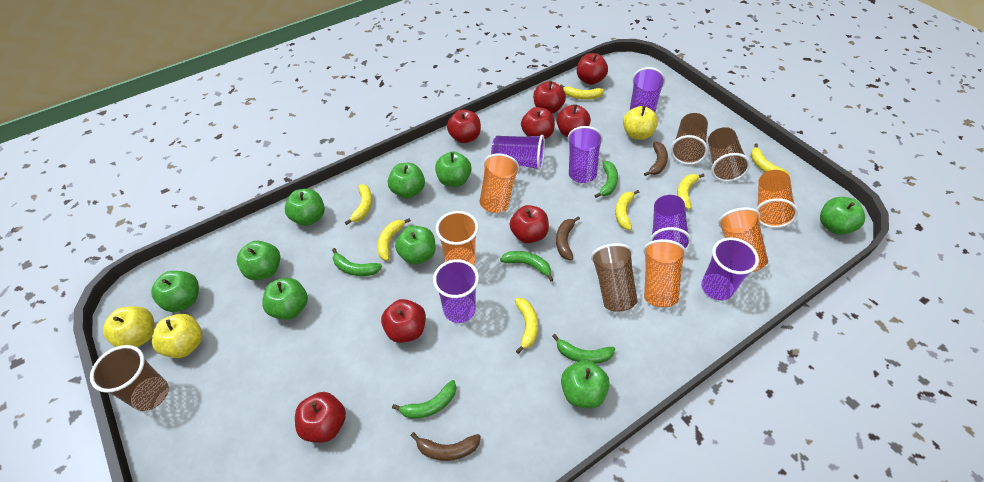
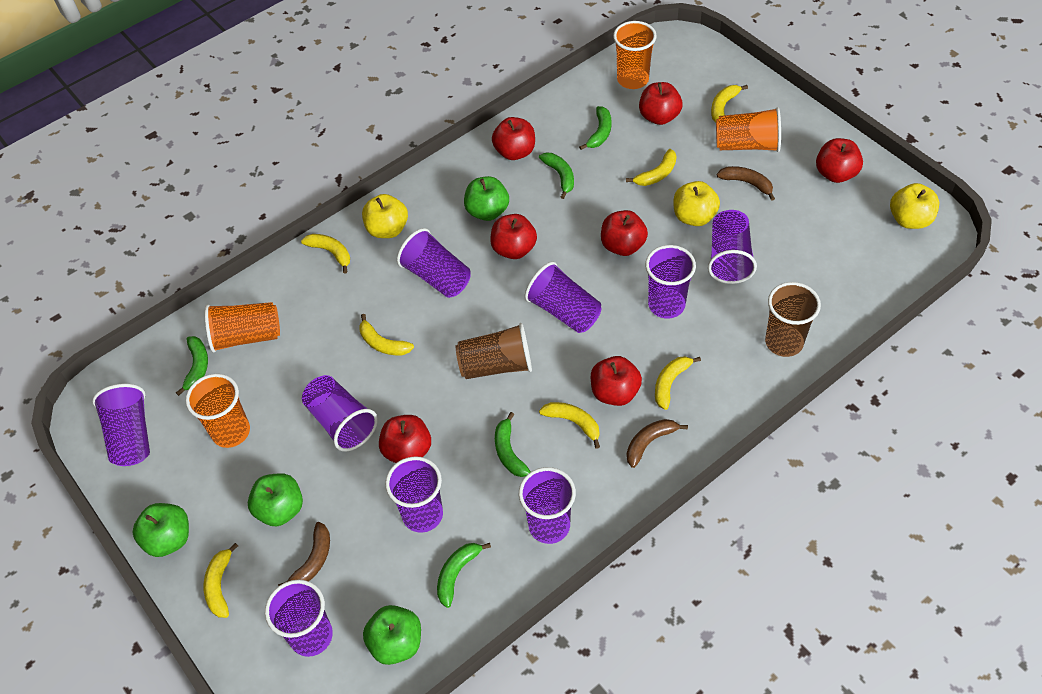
brown cup: [90,345,169,411] [591,243,638,312] [670,113,708,165] [708,127,750,182] = 4 -> [456,323,532,379] [765,282,821,357] = 2
green apple: [151,271,199,312] [237,241,280,280] [262,278,308,320] [285,189,325,226] [388,163,425,198] [395,226,436,265] [435,151,472,187] [561,360,610,408] [820,197,865,235] = 9 -> [132,503,189,557] [248,473,303,526] [363,605,421,665] [464,176,509,221] = 4
orange cup: [436,211,478,266] [480,153,519,213] [643,239,686,307] [718,207,768,272] [756,170,798,228] = 5 -> [186,374,250,448] [205,302,280,353] [613,21,657,89] [716,107,781,152] = 4
purple cup: [433,259,479,323] [491,135,545,171] [568,126,603,183] [630,67,665,113] [649,195,692,251] [701,238,759,301] = 6 -> [92,384,150,466] [265,580,333,657] [302,375,378,452] [385,456,443,533] [397,228,470,298] [519,467,576,544] [525,262,602,333] [645,245,696,318] [708,210,757,284] = 9
red apple: [295,392,346,443] [381,299,426,343] [447,109,481,143] [510,205,549,243] [521,107,555,139] [533,81,566,114] [556,104,591,137] [577,53,608,85] = 8 -> [379,415,431,463] [490,214,537,259] [492,117,535,160] [591,356,642,406] [601,210,648,256] [639,82,682,125] [816,138,863,183] = 7

